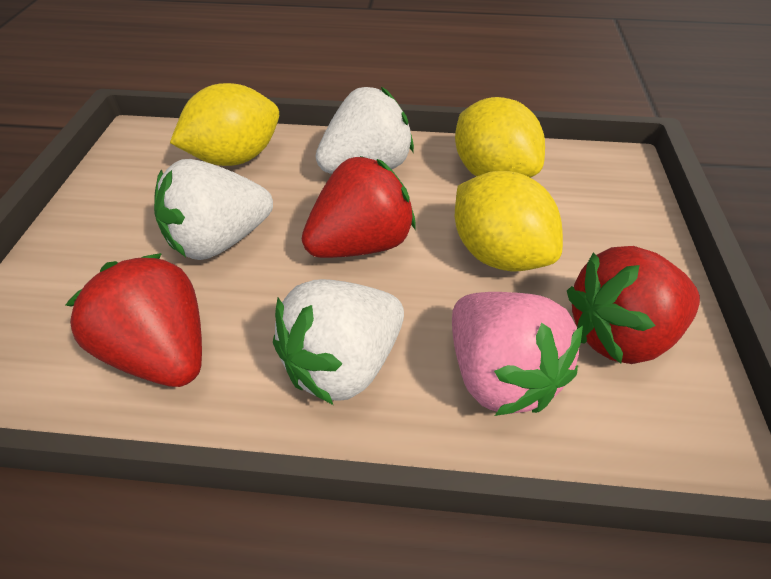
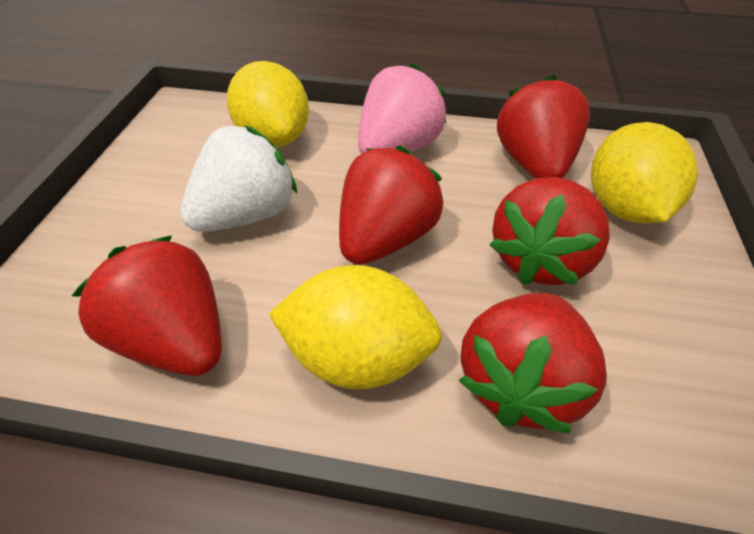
red strawberry: [65,253,202,387] [302,156,416,258] [567,246,700,364] = 3 -> [72,235,222,376] [339,146,443,265] [459,293,607,434] [490,177,610,285] [497,74,590,178] = 5
white strawberry: [154,159,273,260] [273,279,404,405] [315,87,414,174] = 3 -> [180,125,297,232] = 1

